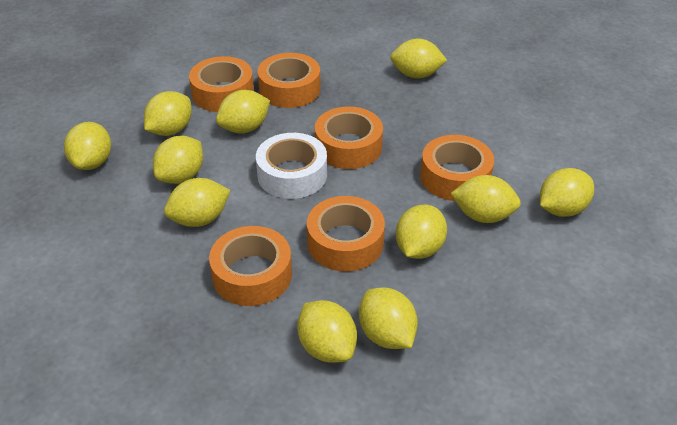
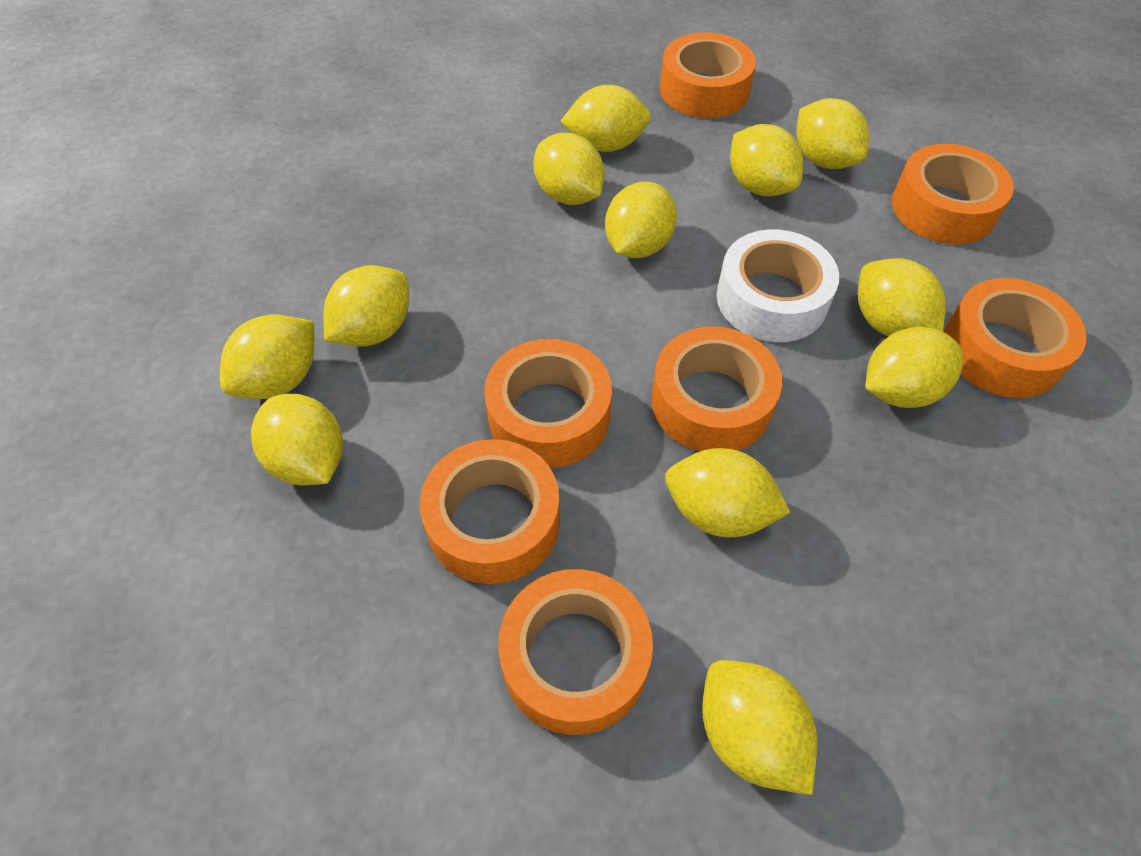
orange tape: [189,56,254,112] [209,226,292,306] [258,53,321,108] [307,196,385,271] [315,106,383,169] [420,135,494,201] = 6 -> [420,439,560,584] [484,339,612,468] [498,569,653,735] [651,326,782,451] [660,32,756,118] [892,144,1014,245] [944,278,1086,398] = 7
yellow lemon: [64,122,111,170] [144,91,192,136] [153,136,203,184] [164,178,230,227] [216,90,270,133] [297,300,357,363] [359,287,418,349] [390,39,447,79] [396,205,447,259] [450,175,521,223] [540,168,594,217] = 11 -> [220,315,314,399] [251,394,343,485] [324,265,409,346] [534,133,604,205] [560,85,651,152] [605,182,677,258] [665,448,790,537] [702,660,817,795] [730,124,803,196] [797,98,869,169] [858,258,946,336] [866,327,963,408] = 12

